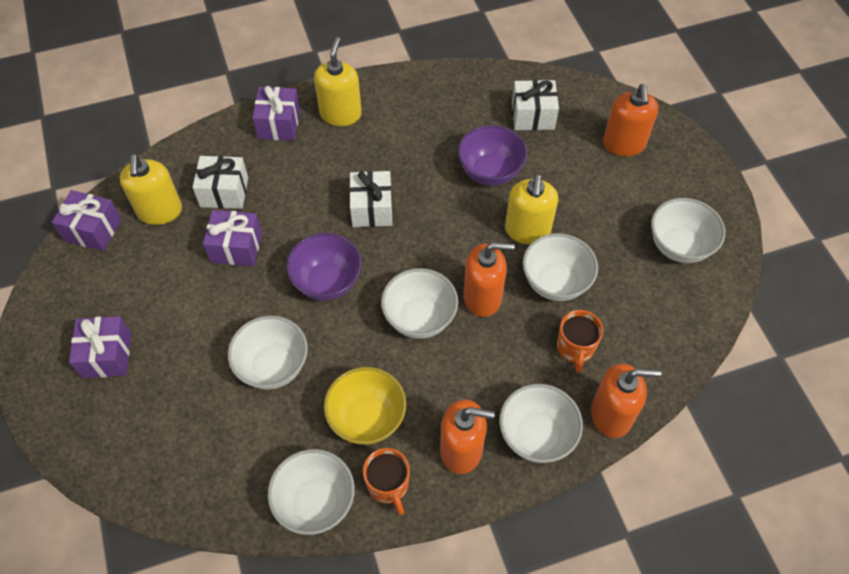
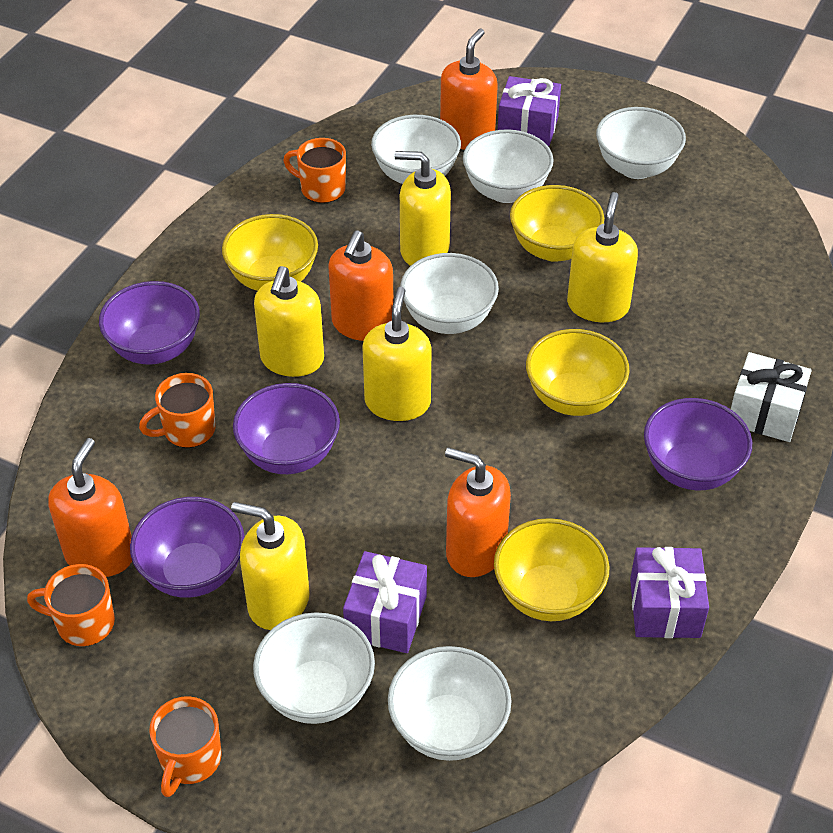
orange mug: [363,448,410,515] [557,310,603,373] = 2 -> [27,564,115,646] [139,373,216,448] [149,696,222,797] [283,138,346,203] = 4
purple bowl: [286,233,362,301] [458,125,527,186] = 2 -> [99,281,200,365] [130,497,244,598] [233,383,340,474] [644,398,752,490] = 4
purple gift: [52,190,122,251] [69,316,131,378] [203,210,262,266] [252,86,300,141] = 4 -> [343,551,427,653] [498,76,561,146] [630,547,709,638] = 3
white gift: [192,156,248,209] [349,171,392,227] [512,80,559,130] = 3 -> [731,352,812,442] = 1
yellow bowl: [324,367,406,445] = 1 -> [222,214,318,291] [494,518,609,621] [510,185,604,262] [526,329,630,416] = 4
yellow soap dispenser: [120,154,182,225] [314,37,362,126] [505,174,558,244] = 3 -> [231,502,310,630] [254,266,324,377] [363,287,431,421] [394,151,451,266] [567,192,638,322] = 5

